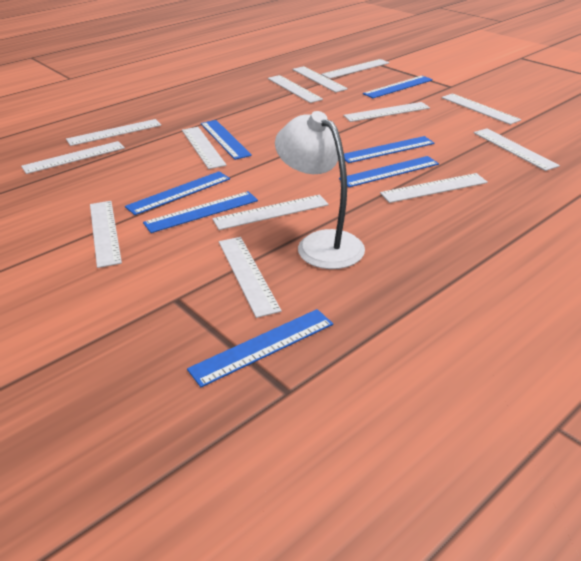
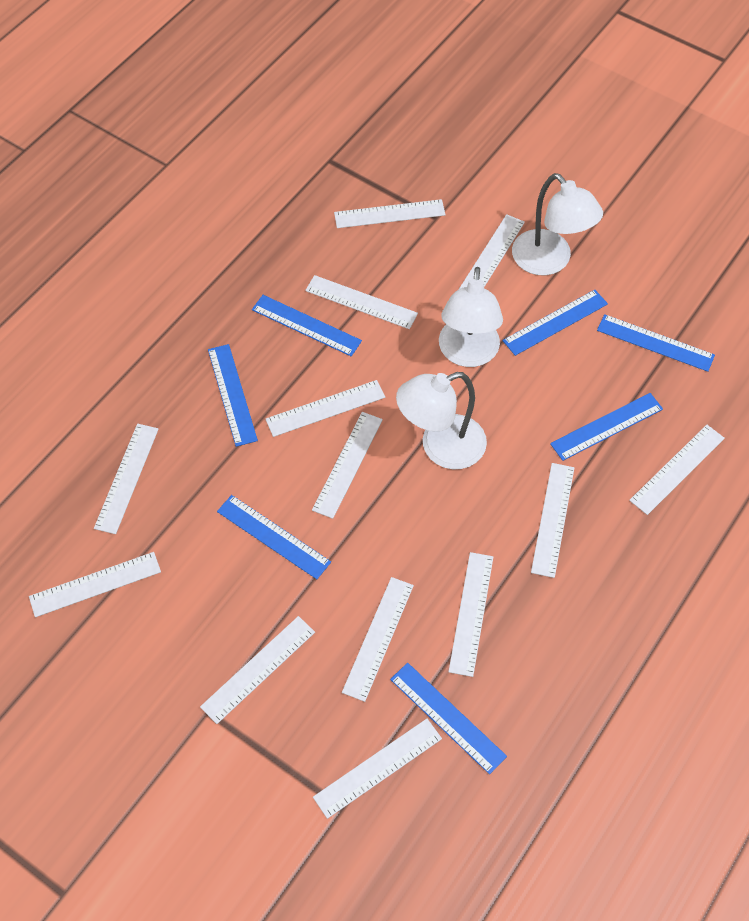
white lamp: [275,111,365,269] = 1 -> [396,372,487,469] [439,267,503,367] [512,173,603,275] = 3

